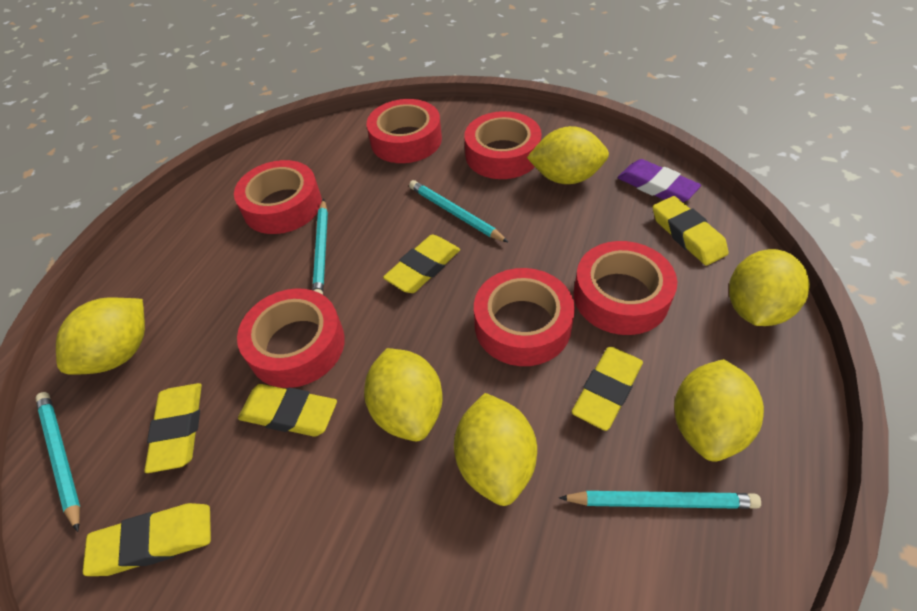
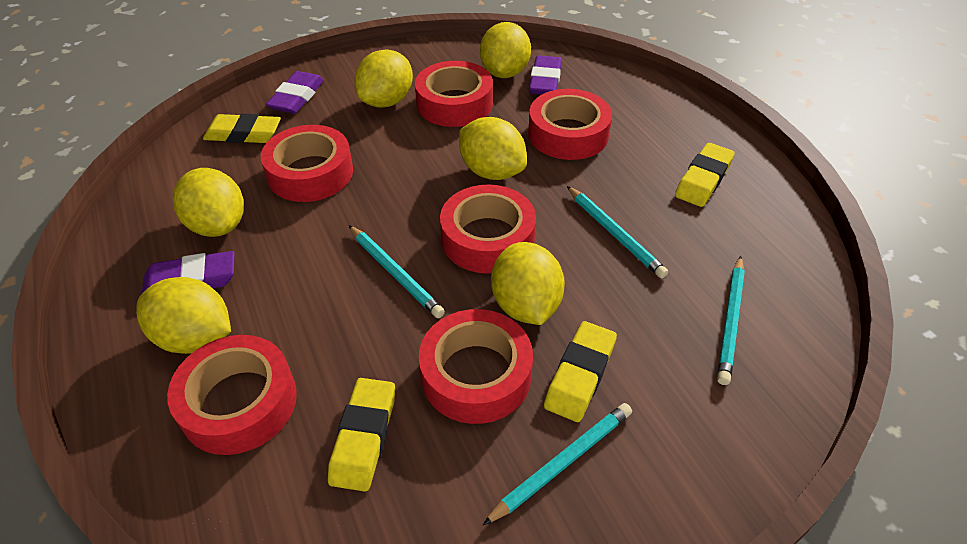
purple eraser: [617,159,701,202] = 1 -> [141,251,235,294] [266,71,324,114] [529,55,562,95] = 3
yellow eraser: [83,503,211,576] [144,383,202,473] [238,384,337,437] [383,235,460,293] [572,347,643,431] [653,196,729,266] = 6 -> [203,114,281,143] [328,378,395,492] [544,321,617,422] [675,143,735,207] = 4

